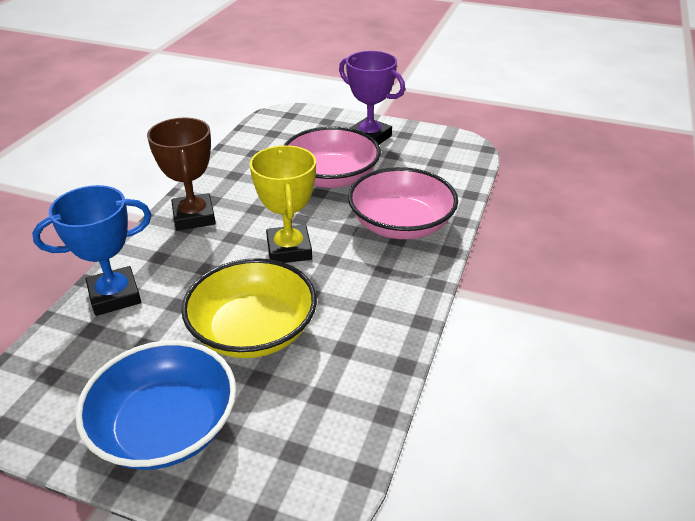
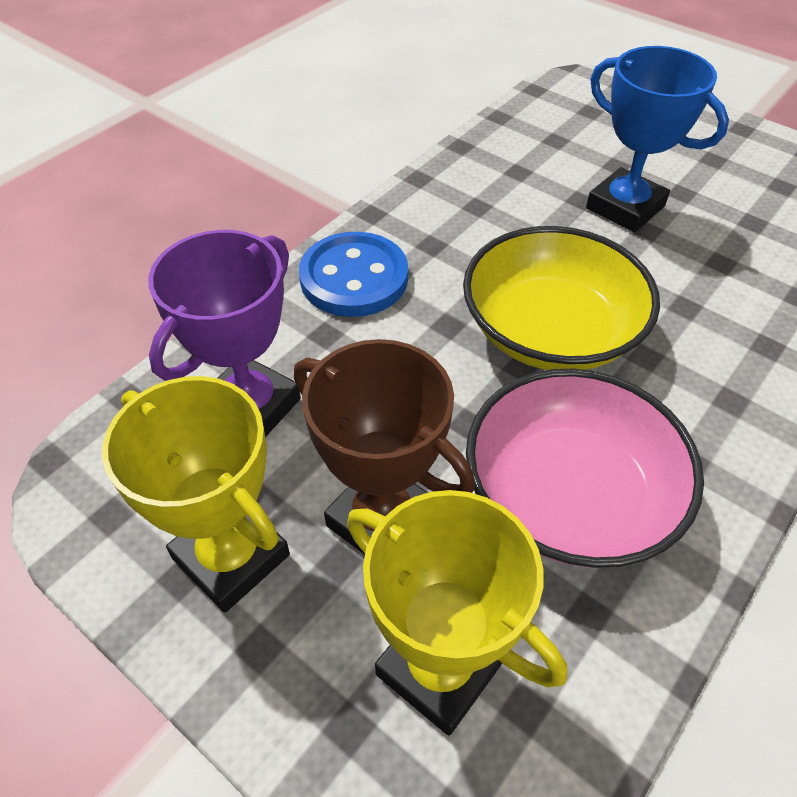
blue bowl: [75,340,236,470] = 1 -> none = 0
blue button: none = 0 -> [299,232,408,317] = 1
pink bowl: [284,127,381,188] [348,167,458,239] = 2 -> [466,369,704,568] = 1
yellow trophy: [250,145,316,263] = 1 -> [102,376,290,613] [347,490,567,736] = 2

